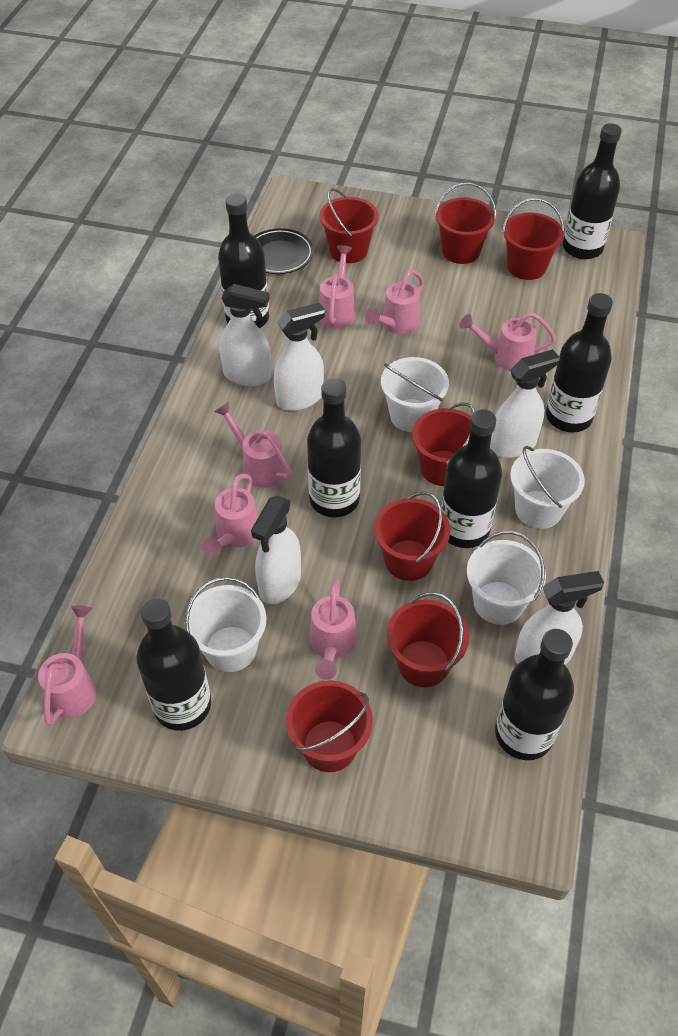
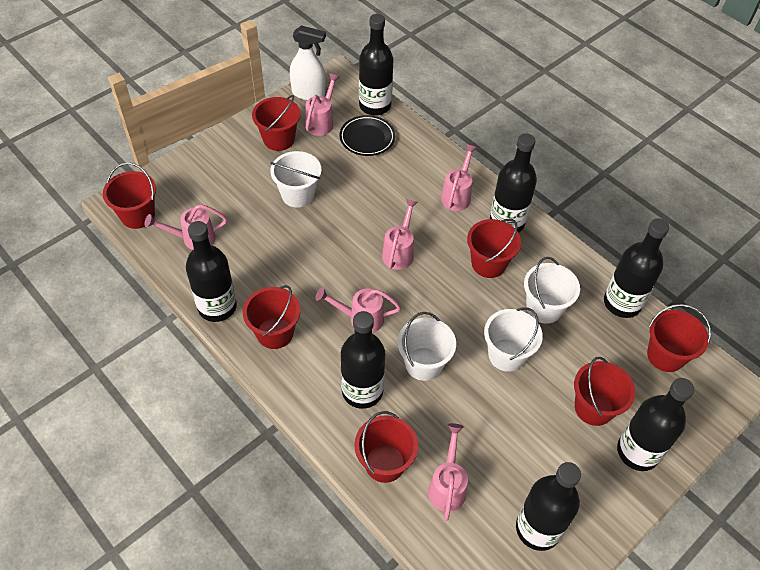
pink watering can: [38,605,97,725] [202,473,258,557] [214,402,292,488] [310,579,357,680] [319,245,355,329] [365,269,424,334] [459,312,556,371] = 7 -> [145,204,227,250] [305,73,340,136] [316,287,401,333] [382,199,418,270] [428,423,468,521] [441,144,477,211] = 6
white spray bottle: [219,284,271,386] [251,496,301,604] [274,303,325,411] [490,349,560,458] [514,571,604,665] = 5 -> [290,25,326,100] = 1

